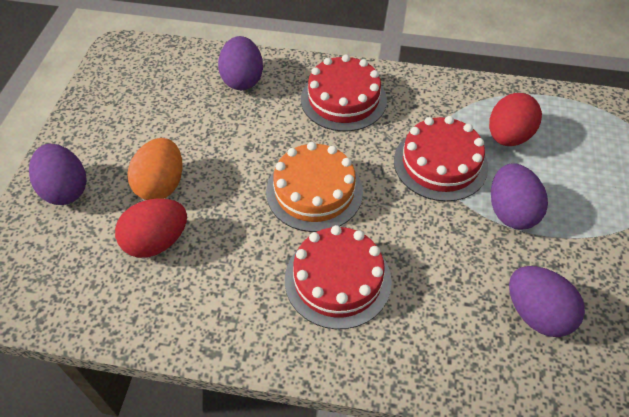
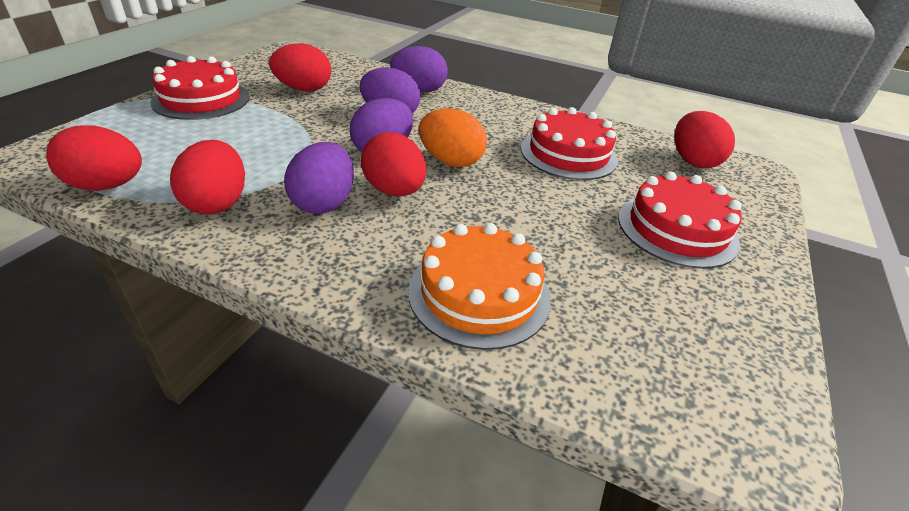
red egg: [115,198,187,258] [489,93,542,146] = 2 -> [46,126,142,191] [170,140,245,215] [269,43,331,91] [361,132,426,197] [674,111,735,169] = 5

